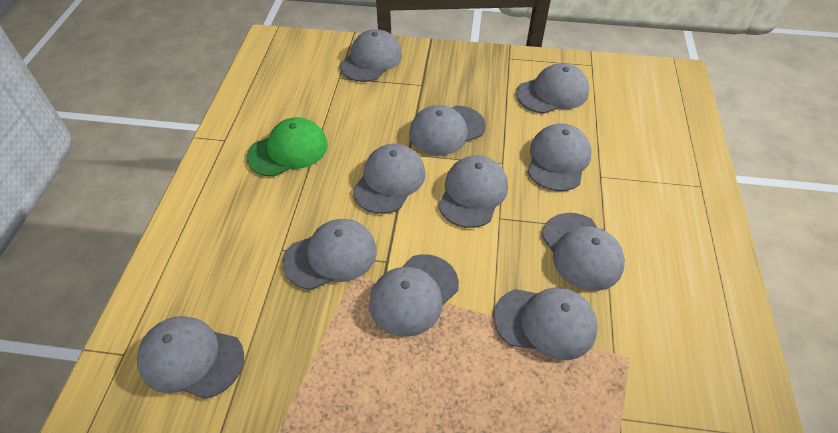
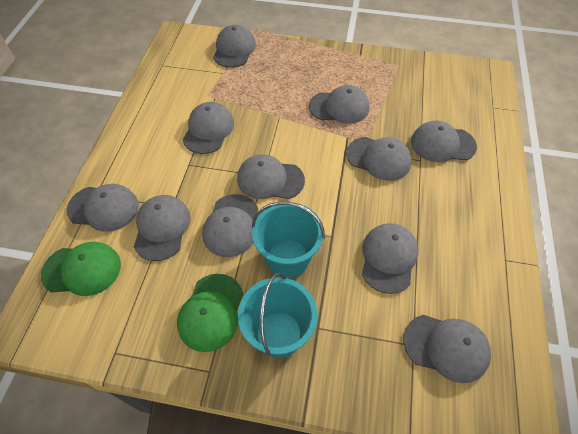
green cap: [246,117,328,177] = 1 -> [41,242,121,296] [177,274,243,352] = 2
turquoise bucket: none = 0 -> [238,273,318,358] [252,202,325,278] = 2

